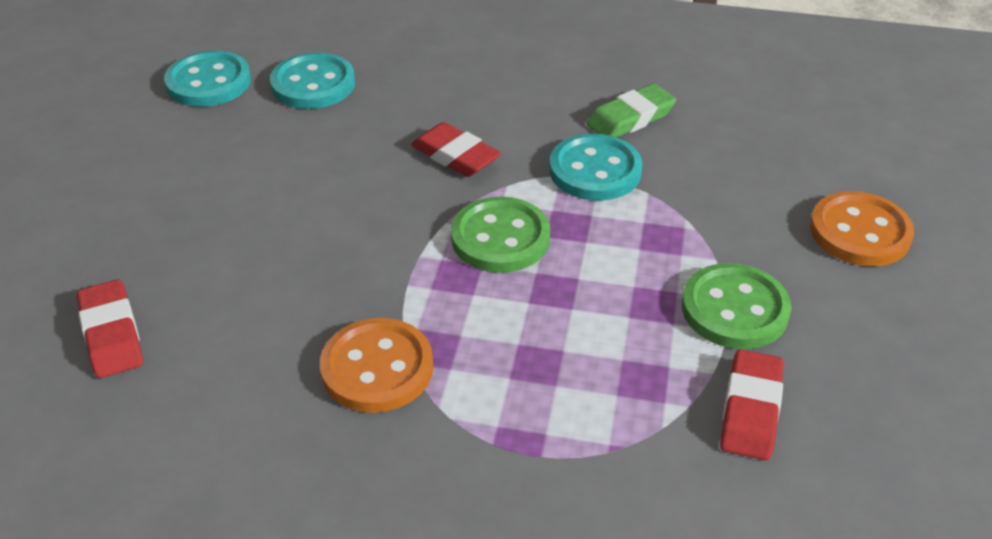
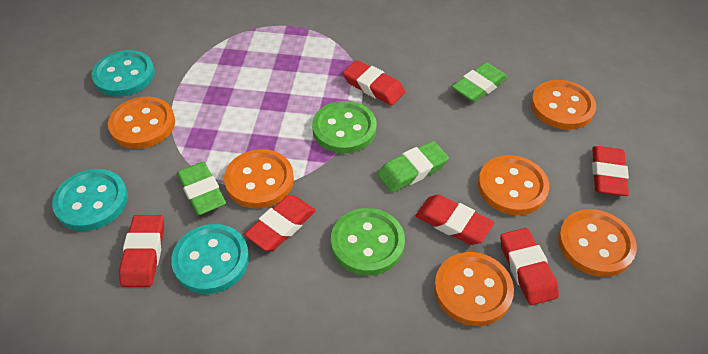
green eraser: [586,84,676,137] = 1 -> [177,162,226,215] [377,141,449,192] [452,62,508,102] = 3
orange button: [320,318,433,413] [810,191,914,266] = 2 -> [108,97,175,149] [224,149,294,209] [434,252,514,326] [478,155,549,215] [531,80,596,130] [558,209,637,277] = 6
red eraser: [77,280,143,378] [411,122,501,177] [720,349,784,460] = 3 -> [119,215,164,287] [244,195,316,251] [343,60,405,106] [415,194,494,245] [500,228,559,305] [592,146,629,196] = 6

